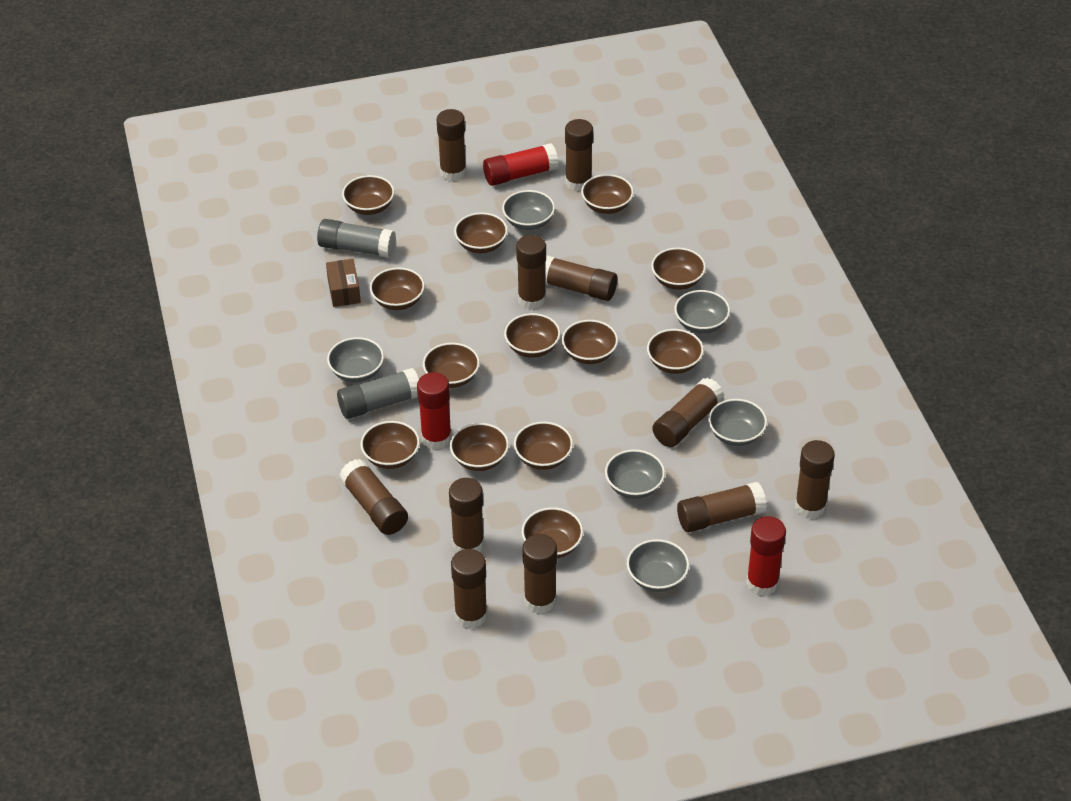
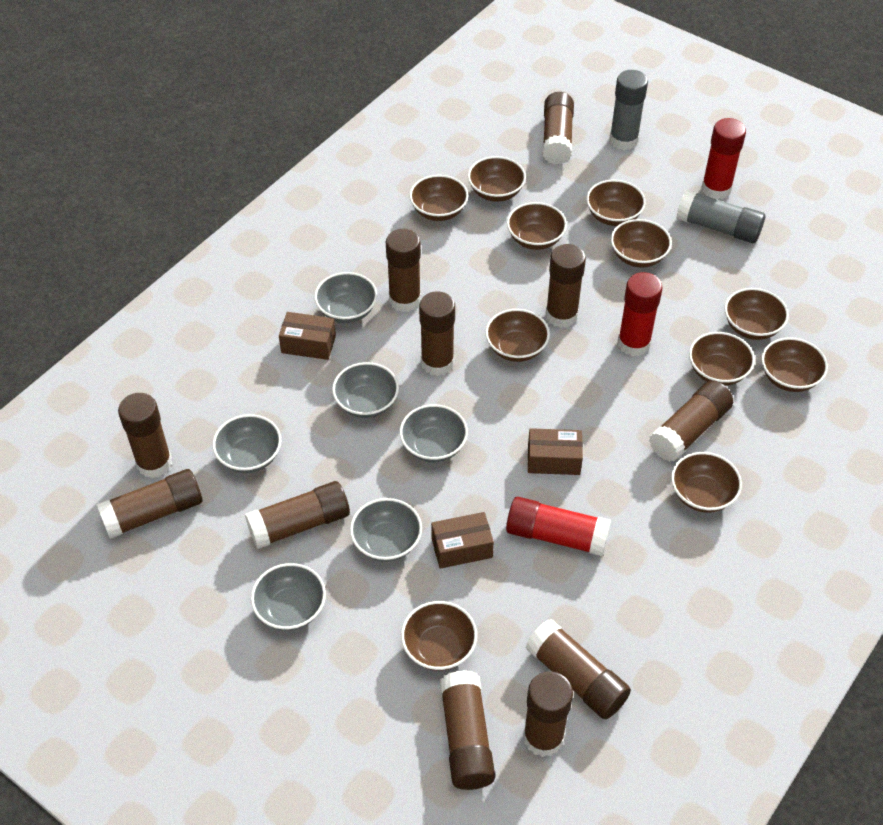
brown bowl: [342,175,395,215] [360,421,420,469] [370,267,425,310] [423,343,480,388] [450,423,509,471] [454,212,508,253] [504,313,561,358] [514,422,573,470] [522,507,583,558] [562,320,618,364] [581,174,634,214] [647,329,704,374] [651,247,706,290] = 13 -> [401,601,477,671] [409,175,469,221] [468,156,526,202] [485,309,550,362] [507,202,567,250] [586,180,646,226] [611,219,672,268] [671,452,742,513] [689,332,755,386] [724,288,789,340] [761,337,828,392] = 11
brown box: [326,259,361,307] = 1 -> [279,312,336,360] [431,512,494,569] [528,428,583,475] = 3

